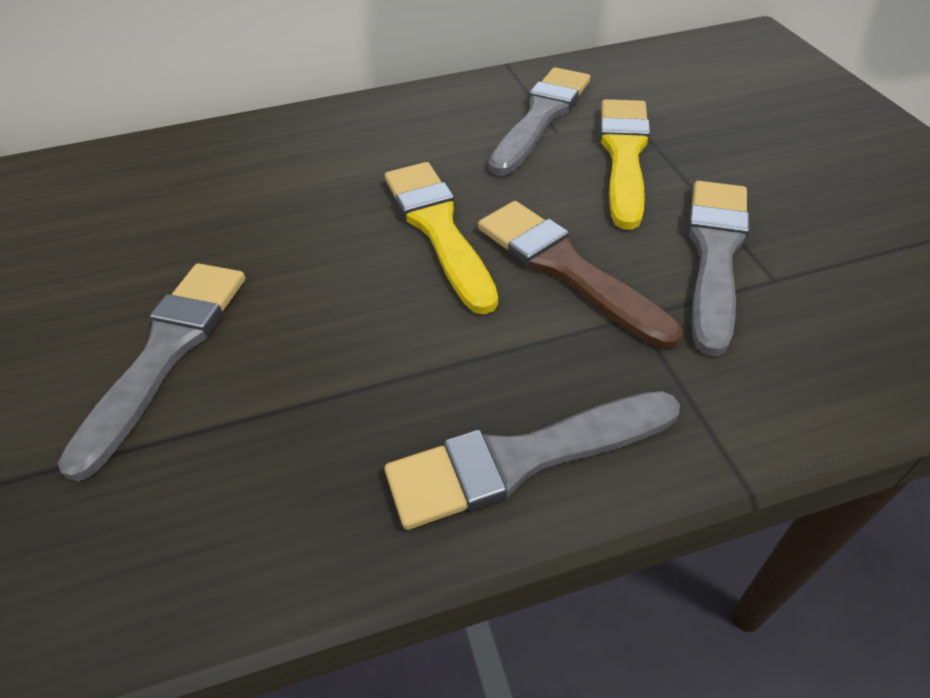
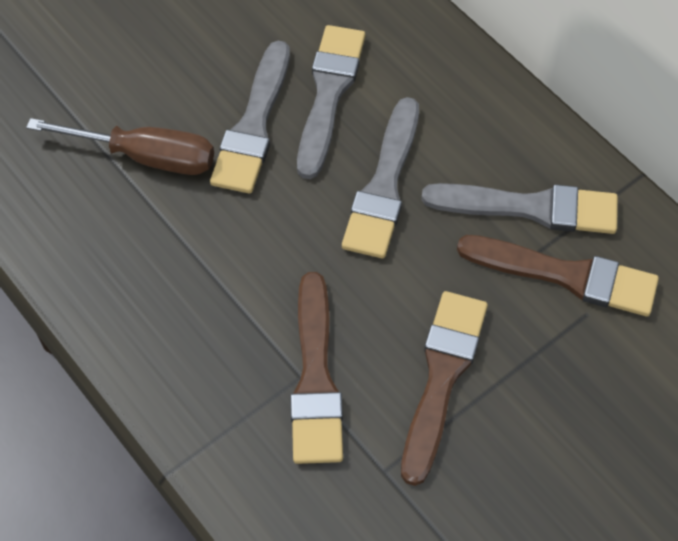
brown brush: [478,201,682,349] = 1 -> [290,272,343,464] [401,291,488,486] [457,235,659,316] = 3
brown screwdriver: none = 0 -> [26,118,214,175] = 1
yellow brush: [385,162,498,315] [600,99,650,230] = 2 -> none = 0

